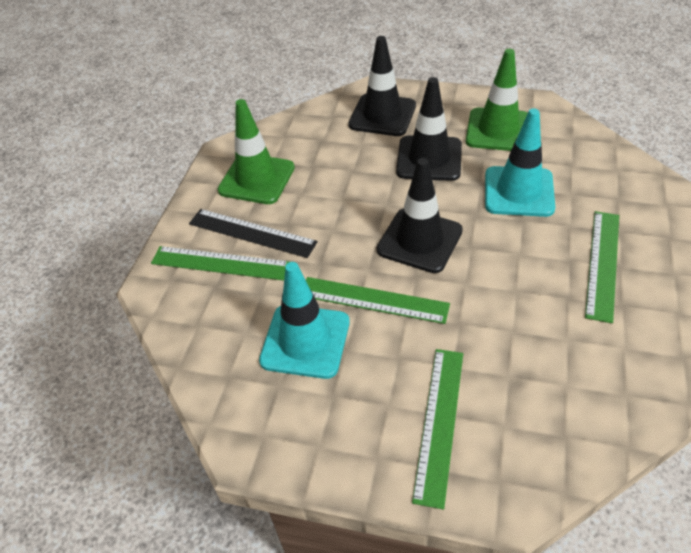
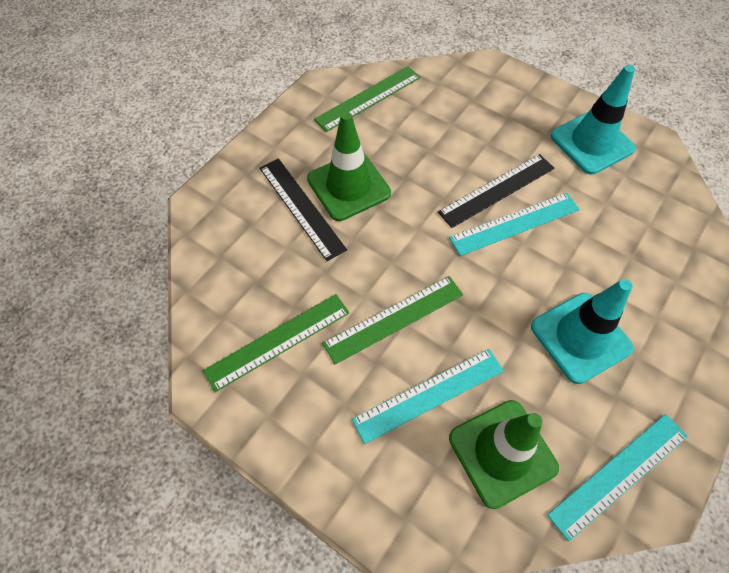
black ruler: [189,209,318,258] = 1 -> [260,159,347,261] [438,154,554,228] = 2
black traffic cone: [348,36,416,136] [377,158,463,273] [396,77,462,181] = 3 -> none = 0
green ruler: [151,246,290,281] [306,277,450,324] [412,349,463,509] [585,211,619,323] = 4 -> [203,294,350,392] [314,66,421,132] [322,276,463,364] = 3
turquoise ruler: none = 0 -> [352,349,504,444] [449,193,580,256] [547,414,688,542] = 3

